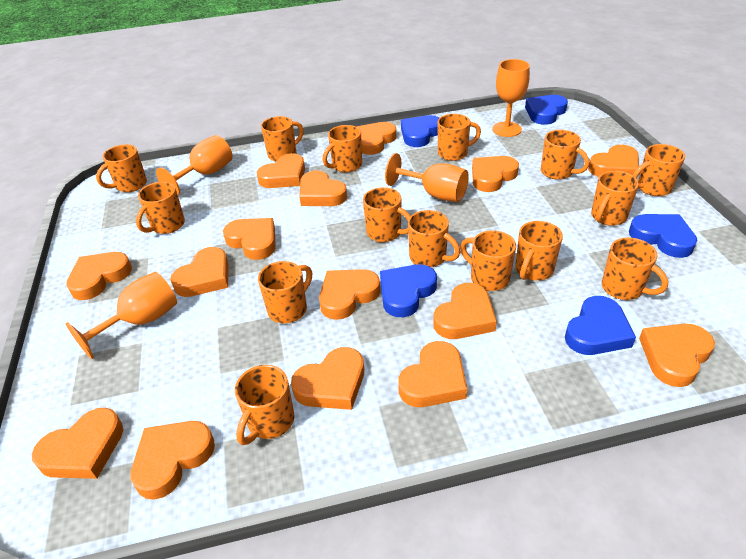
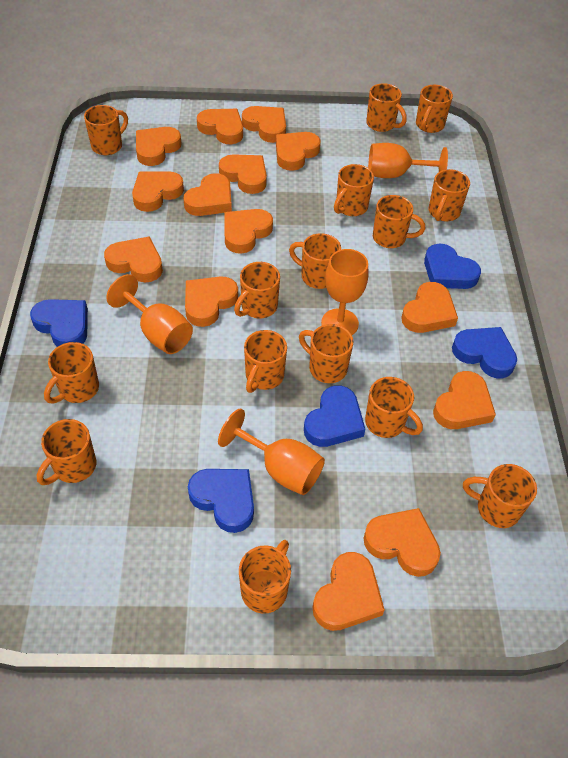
orange heart: [32,408,123,479] [66,252,132,300] [130,421,215,500] [170,247,229,297] [223,218,276,260] [257,153,305,188] [291,347,364,410] [299,170,347,206] [319,269,380,320] [356,122,396,155] [398,341,467,407] [433,283,497,339] [472,156,519,192] [588,145,639,177] [639,324,715,387] = 15 -> [104,236,163,283] [132,171,184,212] [136,127,181,166] [183,173,232,216] [185,276,238,327] [197,109,243,144] [219,154,267,194] [225,209,273,254] [242,106,286,143] [276,132,320,171] [312,552,385,631] [363,508,441,577] [401,282,458,333] [433,371,496,429] = 14

